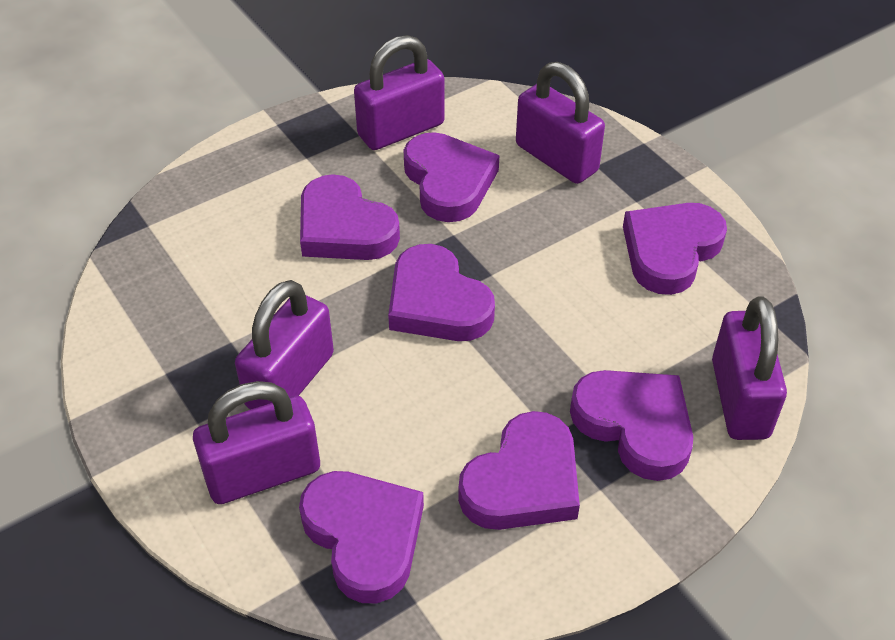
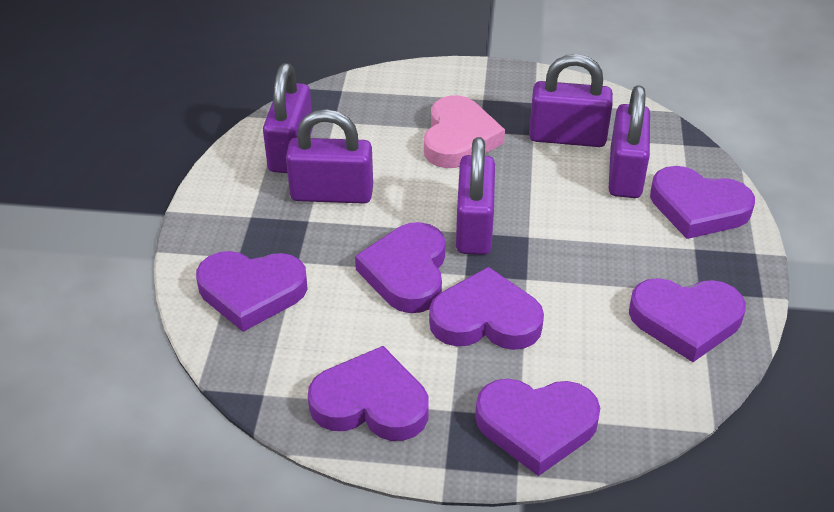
pink heart: none = 0 -> [424,95,505,168] = 1

